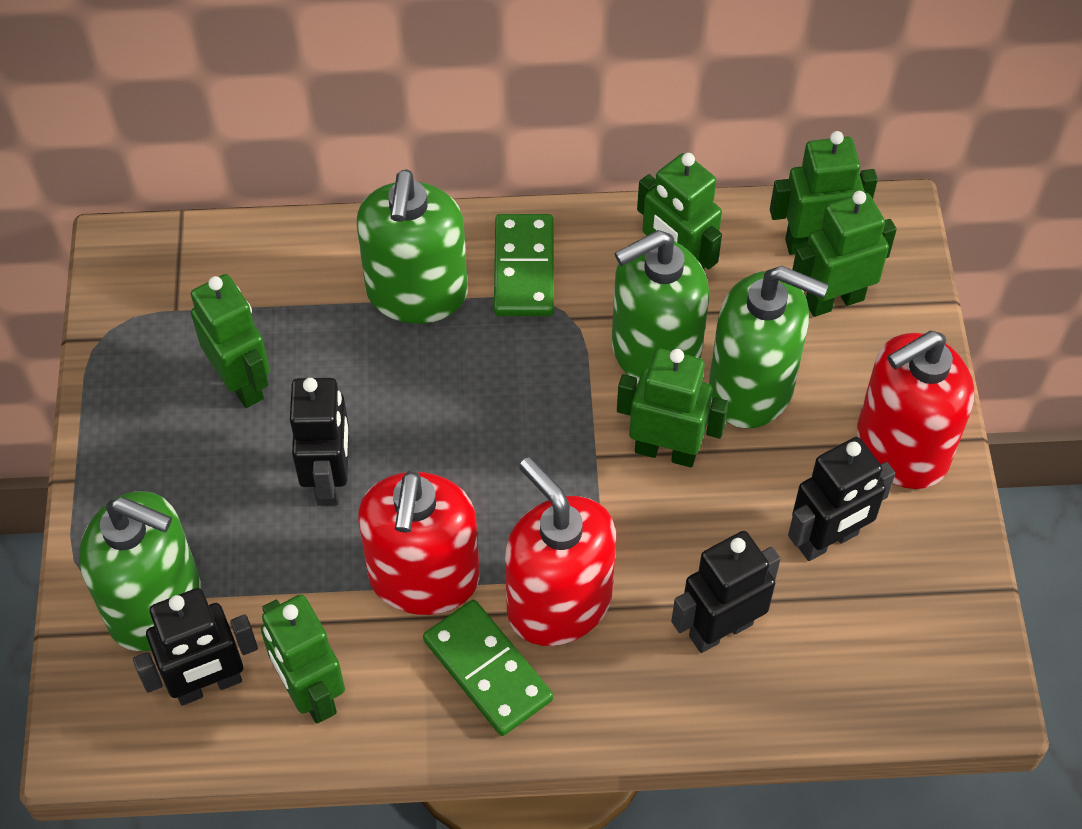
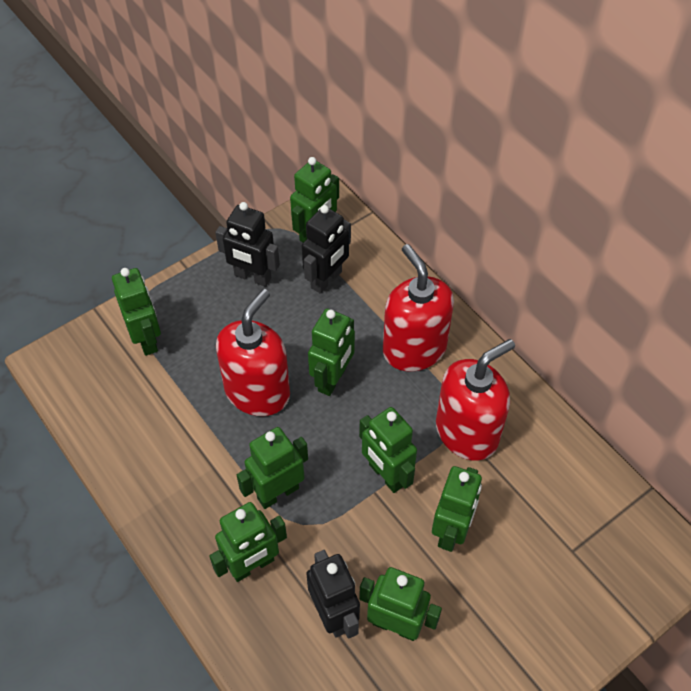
black robot: [133,588,258,705] [290,378,349,506] [671,531,781,653] [788,437,896,561] = 4 -> [215,202,280,287] [302,205,351,294] [306,550,360,639] = 3
green domino: [423,600,553,736] [494,214,554,316] = 2 -> none = 0
green robot: [191,274,270,408] [261,594,345,724] [617,348,729,467] [637,153,722,270] [770,131,878,255] [792,191,897,317] = 6 -> [112,268,161,356] [209,502,287,582] [237,427,308,509] [290,157,339,243] [308,309,355,396] [359,407,417,493] [359,567,442,641] [432,466,482,552] = 8
green soap dispenser: [79,491,201,651] [357,169,468,324] [612,230,709,384] [709,266,829,429] = 4 -> none = 0

